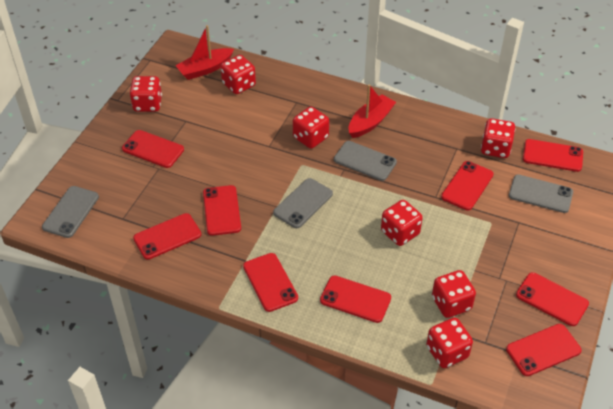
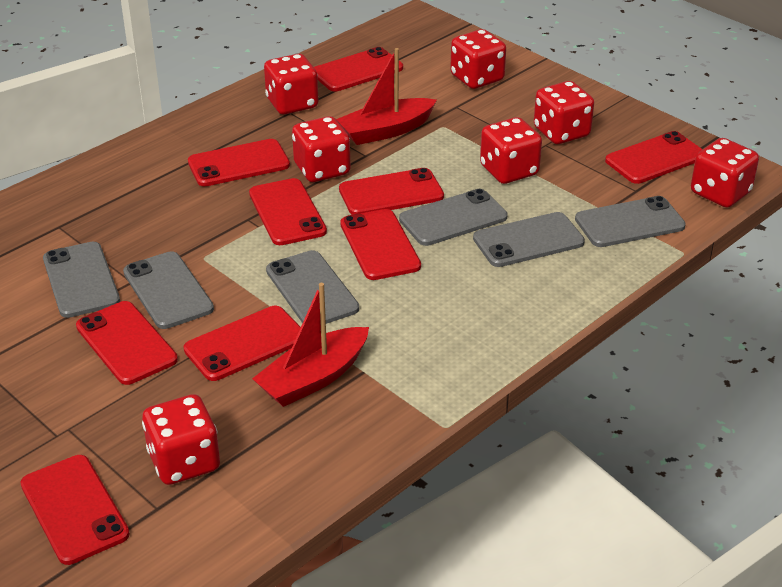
grey phone: [42,186,99,238] [273,178,333,228] [334,141,397,181] [509,175,573,213] = 4 -> [43,242,120,318] [123,251,214,329] [266,250,359,324] [399,189,508,246] [473,212,585,267] [575,196,686,247] = 6

